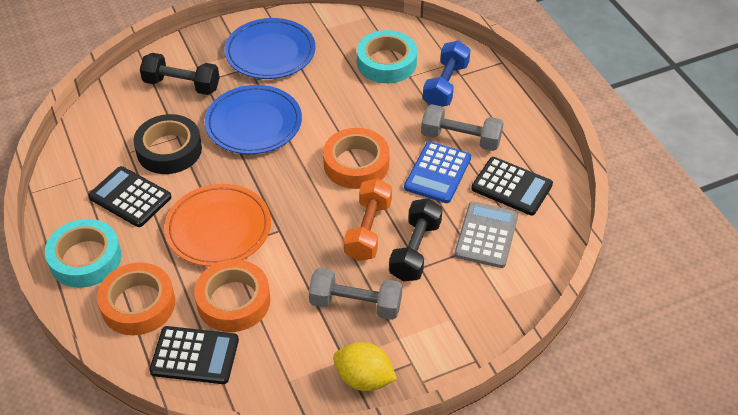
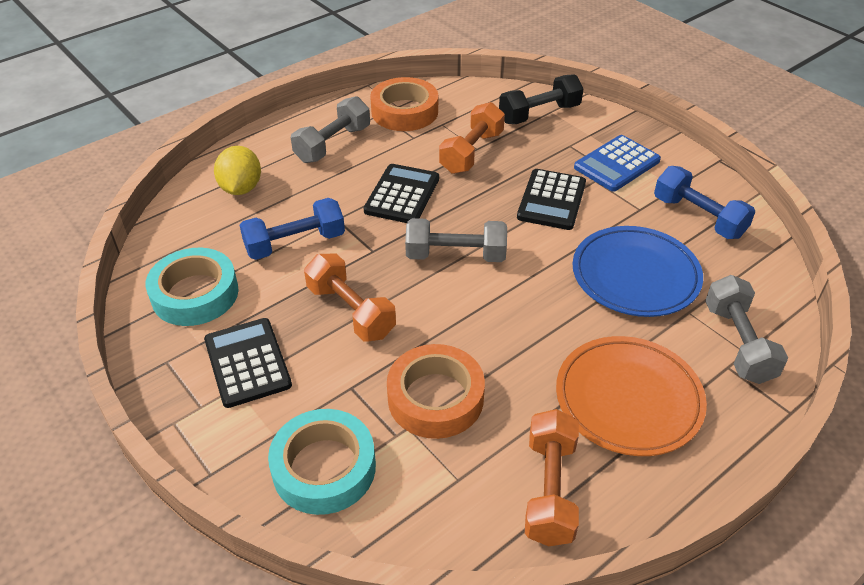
black dumbbell: [140,53,220,95] [389,198,443,281] = 2 -> [499,74,583,124] = 1
black tape: [133,114,202,174] = 1 -> none = 0
blue dumbbell: [423,40,470,107] = 1 -> [239,198,345,260] [654,166,756,239] = 2
blue plate: [205,85,302,154] [224,18,315,79] = 2 -> [572,226,703,317] = 1
grey calculator: [454,202,518,268] = 1 -> none = 0
grey dumbbell: [309,268,402,320] [421,104,504,151] = 2 -> [291,96,370,163] [405,218,507,262] [705,275,788,384] = 3
orange dumbbell: [344,178,392,261] = 1 -> [304,253,396,341] [439,102,505,174] [525,409,579,546] = 3
orange tape: [97,262,175,335] [194,260,270,332] [323,128,390,189] = 3 -> [370,77,438,131] [387,344,485,439] = 2

